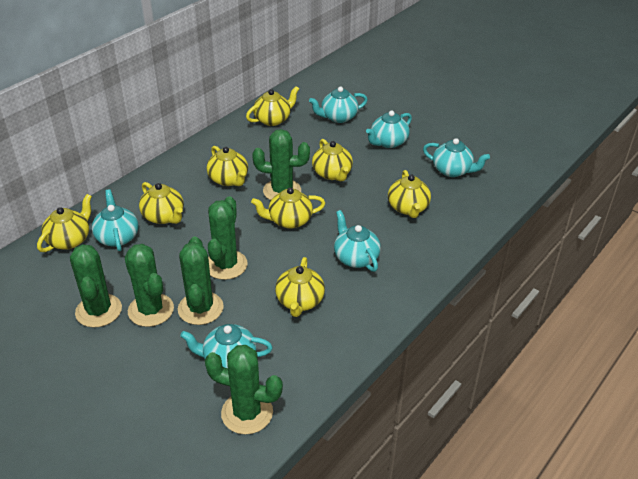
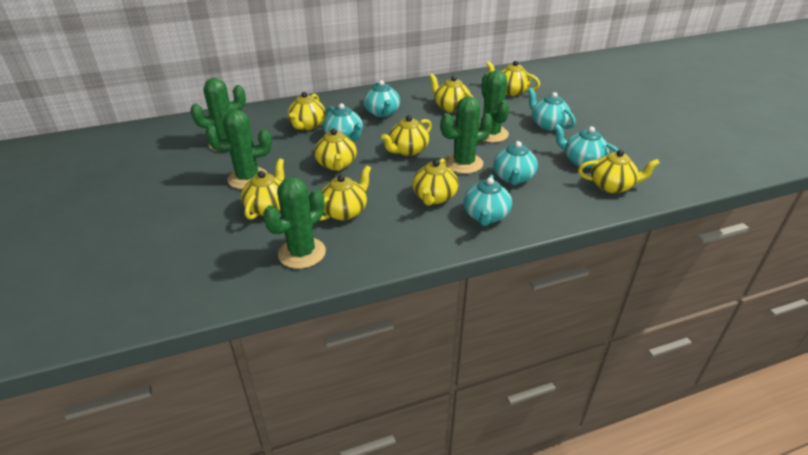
green cactus: [70,244,122,328] [124,244,174,327] [178,237,224,325] [205,345,283,435] [208,196,248,280] [252,129,310,200] = 6 -> [190,78,246,152] [206,109,272,189] [263,177,326,269] [441,96,493,174] [478,70,509,143] = 5
yellow teapot: [37,194,92,252] [139,182,184,224] [207,146,248,186] [246,86,299,126] [251,187,325,229] [275,257,325,317] [312,139,353,181] [388,170,431,218] = 8 -> [241,158,284,220] [287,92,326,130] [314,129,357,171] [320,165,371,221] [381,115,432,156] [412,158,458,206] [429,73,473,113] [486,61,540,96] [578,150,660,193] = 9

